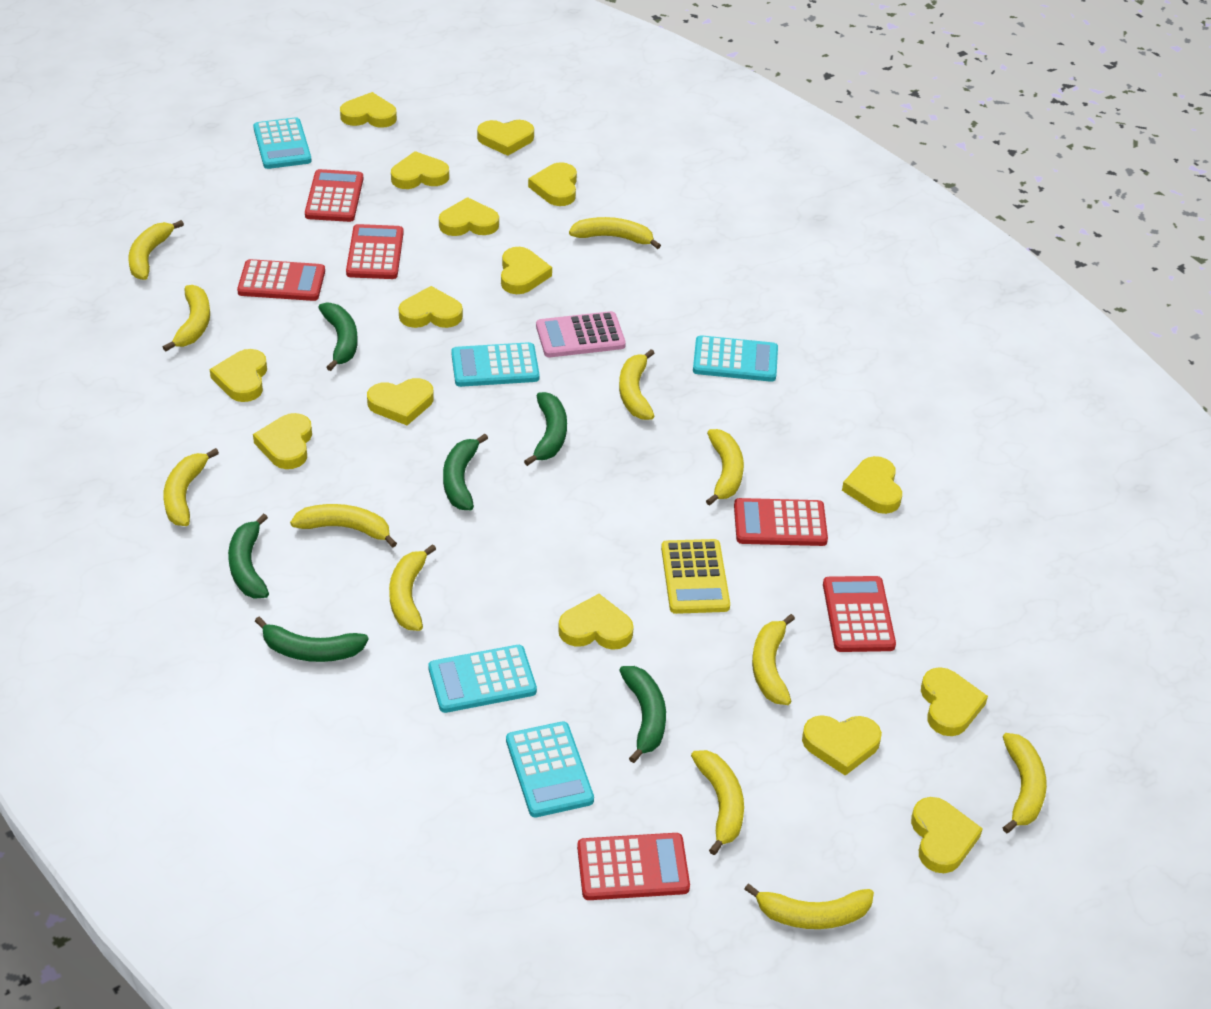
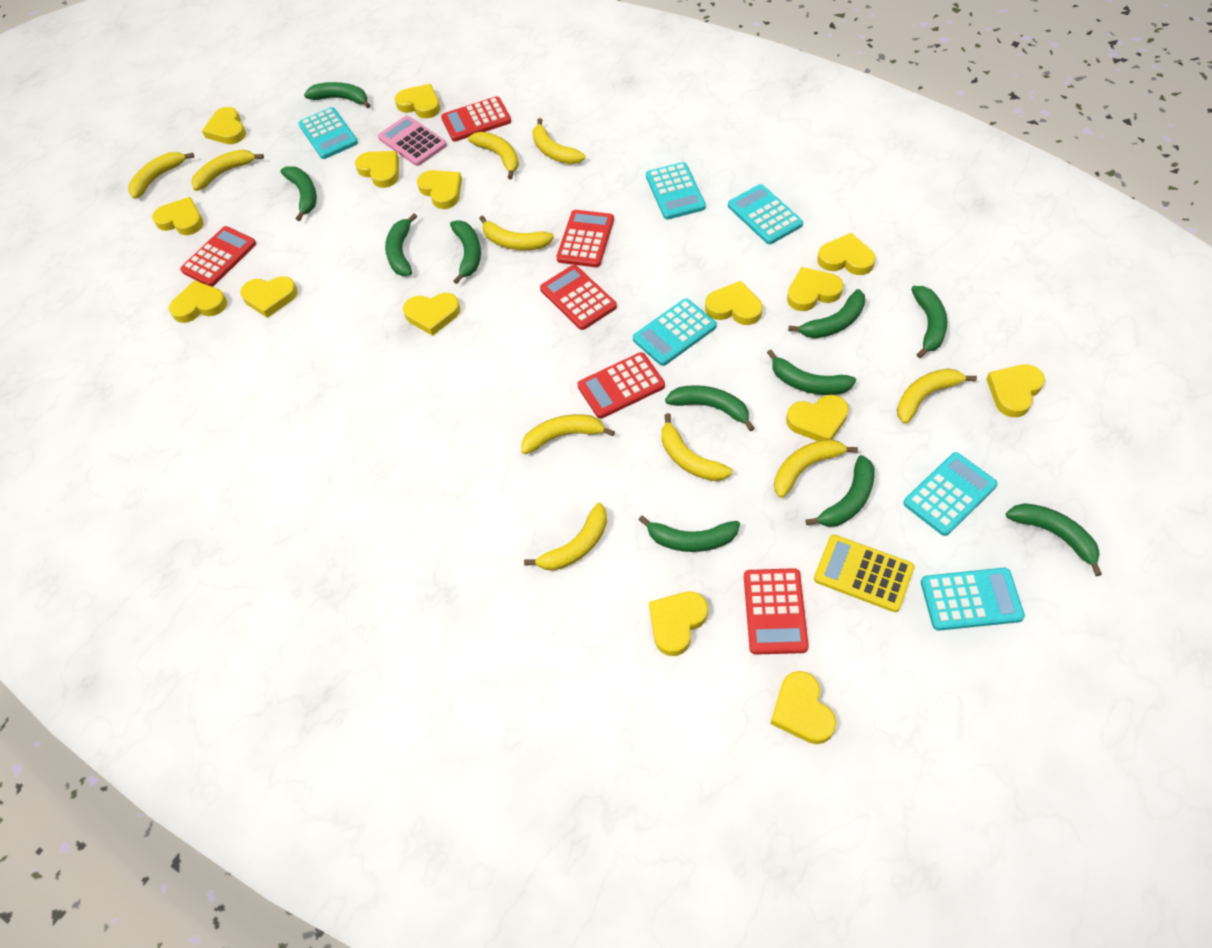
green banana: [228,513,269,599] [255,617,368,662] [318,302,358,371] [443,434,488,510] [524,392,567,466] [619,666,666,763] = 6 -> [280,166,317,221] [304,82,370,108] [385,213,417,276] [450,220,481,284] [638,515,740,552] [665,385,754,431] [767,350,856,395] [788,289,865,339] [805,455,875,527] [911,286,947,358] [1006,503,1102,576] = 11
turquoise calculator: [253,117,312,169] [428,645,537,713] [451,342,539,387] [506,721,594,817] [693,335,778,382] = 5 -> [298,107,358,159] [633,299,717,366] [646,162,706,220] [728,184,803,244] [903,452,998,536] [921,568,1025,631] = 6
yellow banana: [128,220,184,280] [163,285,210,352] [163,448,219,526] [290,504,397,548] [389,544,436,631] [569,217,661,249] [619,349,655,420] [691,750,744,855] [706,429,744,506] [744,883,874,929] [752,614,795,705] [1003,733,1047,833] = 12 -> [128,152,194,199] [191,150,264,191] [468,132,519,179] [479,215,554,250] [521,414,615,454] [524,503,607,571] [532,118,586,164] [661,413,733,481] [774,439,858,498] [897,368,977,424] = 10

